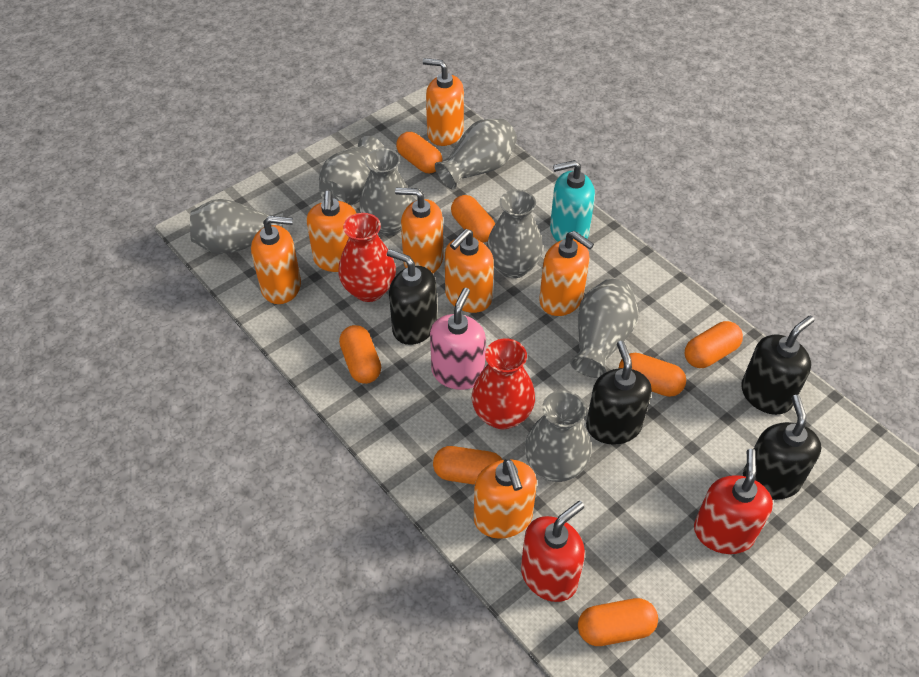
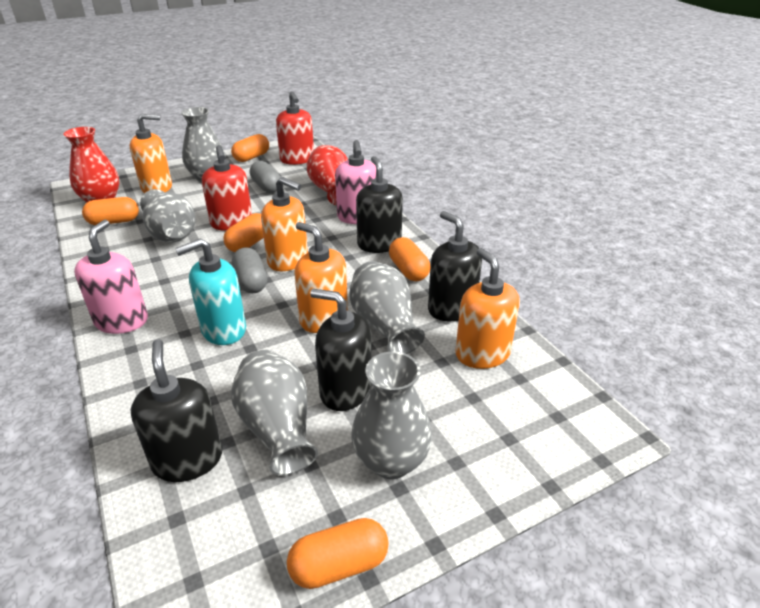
grey capsule: none = 0 -> [232,247,267,293] [250,161,281,193] = 2
grey vase: [190,199,283,254] [319,136,384,205] [359,148,413,236] [435,118,517,190] [487,190,543,278] [525,390,591,482] [570,279,639,378] = 7 -> [140,189,195,243] [181,107,225,182] [231,350,318,476] [349,261,425,354] [351,351,432,479] = 5
orange capsule: [339,325,381,384] [396,132,442,173] [433,446,503,485] [451,195,495,243] [578,598,658,646] [619,353,686,397] [685,321,743,368] = 7 -> [82,197,139,225] [224,213,264,252] [231,134,269,162] [287,518,389,589] [389,237,430,281] = 5
orange soap dispenser: [251,216,301,304] [306,191,357,272] [395,187,443,273] [423,58,464,146] [445,229,494,313] [474,459,537,539] [539,231,594,316] = 7 -> [130,114,172,193] [261,177,308,271] [294,222,348,333] [455,248,520,369] = 4
pink soap dispenser: [430,288,486,390] = 1 -> [74,220,148,334] [335,140,376,224] = 2

